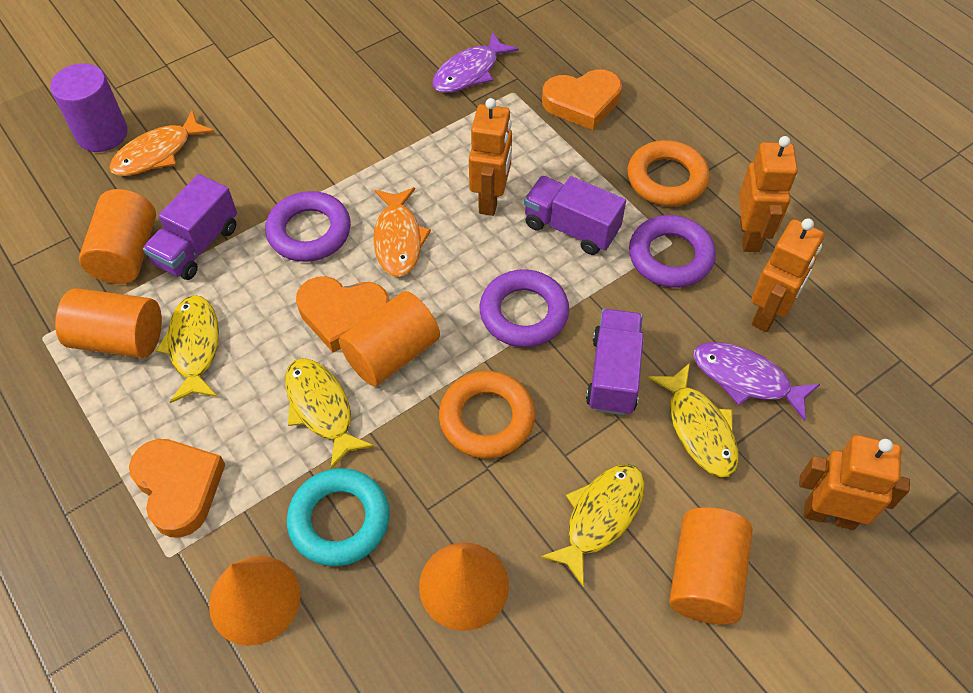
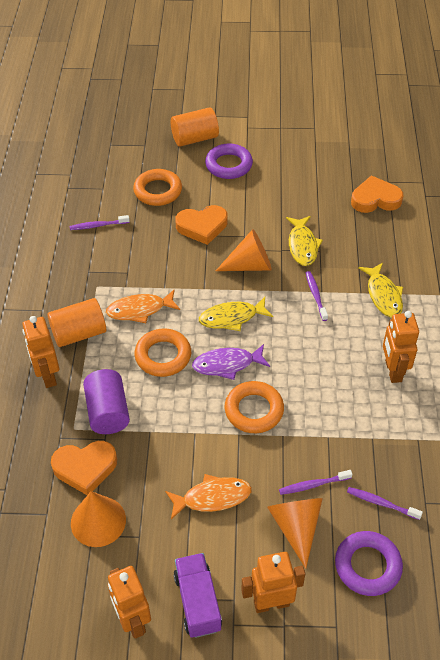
orange cone: [209,556,300,646] [419,543,509,631] = 2 -> [71,491,126,547] [216,229,272,271] [267,498,323,569] = 3
orange cylinder: [55,288,162,358] [79,189,156,284] [339,291,440,386] [669,507,752,624] = 4 -> [47,298,106,347] [171,107,219,147] = 2
orange ring: [439,371,535,459] [627,140,710,206] = 2 -> [133,169,182,206] [135,328,191,377] [225,381,284,433] = 3
purple fish: [433,32,519,93] [693,342,820,421] = 2 -> [192,344,270,380] = 1
purple ring: [265,191,351,262] [480,270,569,347] [629,215,716,288] = 3 -> [205,143,253,179] [335,531,403,596] = 2
purple toothbrush: none = 0 -> [70,215,130,230] [279,470,353,495] [306,271,328,321] [347,487,423,520] = 4
purple truck: [143,174,237,280] [524,176,626,255] [586,309,644,415] = 3 -> [174,553,222,638] = 1
turquoise ring: [287,468,390,566] = 1 -> none = 0
yellow fish: [156,295,219,403] [285,358,374,469] [541,464,645,587] [648,363,739,477] = 4 -> [199,297,273,331] [286,216,323,266] [358,263,403,318] = 3

